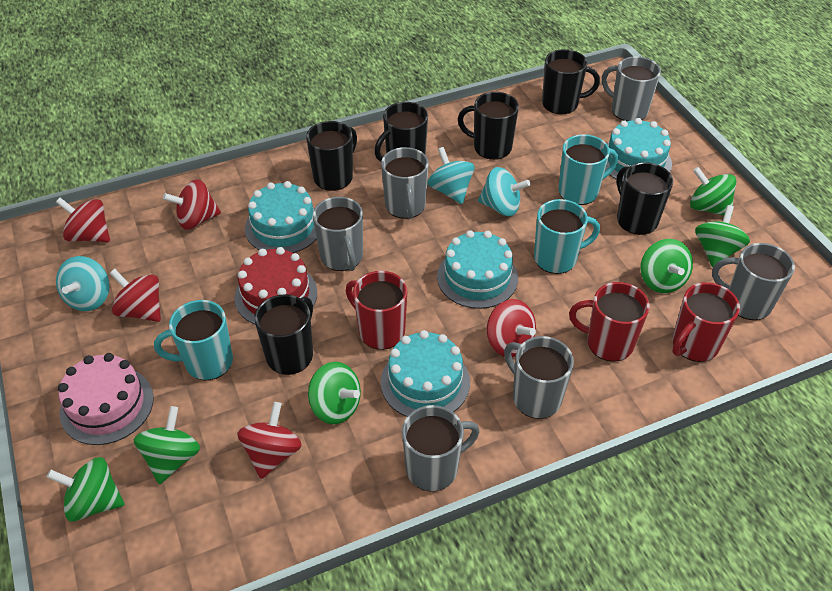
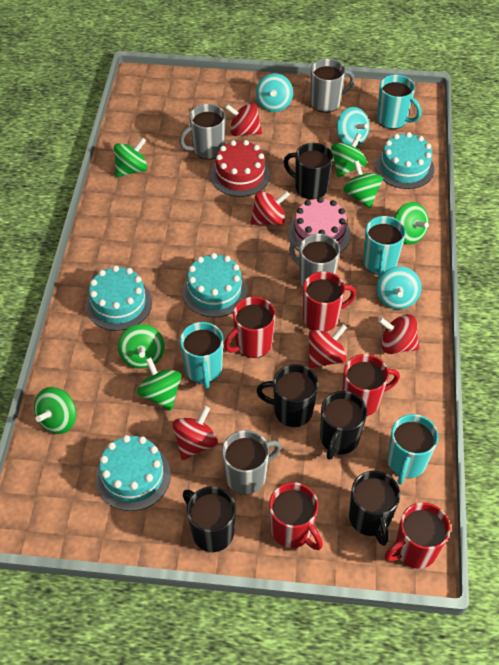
black mug: [254,294,313,375] [306,121,357,191] [374,102,428,162] [458,92,519,160] [542,49,600,115] [617,162,673,235] = 6 -> [183,487,236,552] [256,364,318,427] [283,143,333,200] [320,391,367,460] [349,471,400,546] = 5
green spinning top: [47,457,124,522] [134,406,200,484] [308,362,361,424] [640,239,693,293] [690,167,736,216] [695,205,750,267] = 6 -> [34,387,76,434] [114,137,147,177] [118,324,165,369] [137,357,182,411] [331,133,367,177] [343,161,383,208] [394,202,429,244] = 7
grey mug: [313,197,363,271] [381,147,429,219] [402,405,479,492] [504,336,574,419] [602,56,661,121] [712,243,795,320] = 6 -> [179,104,226,160] [222,430,281,495] [289,234,340,286] [310,59,355,113] = 4
red mug: [346,271,407,350] [569,282,650,362] [672,282,740,362] = 3 -> [224,297,276,358] [269,482,323,550] [303,271,356,332] [342,354,400,416] [385,502,451,569] = 5
turquoise mug: [154,300,233,380] [534,199,600,274] [558,134,618,205] = 3 -> [180,322,223,389] [363,216,406,277] [377,75,422,129] [387,414,439,485] = 4

